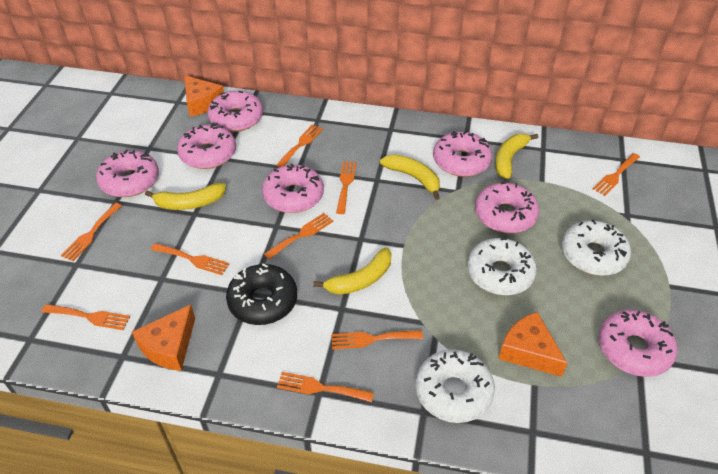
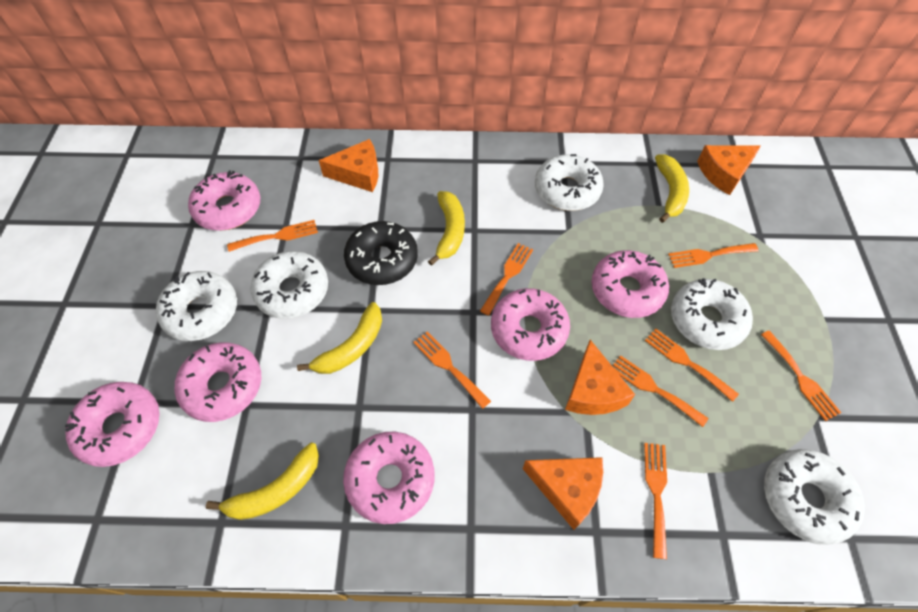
orange cheese: [132,304,195,371] [184,75,224,117] [498,312,568,377] = 3 -> [319,139,378,192] [523,457,603,530] [565,340,635,415] [697,145,761,195] = 4
orange fork: [42,304,130,330] [61,203,122,261] [151,243,229,275] [264,213,333,259] [276,124,323,167] [277,372,374,402] [331,330,423,350] [336,161,357,214] [593,153,640,196] = 9 -> [227,220,318,252] [413,331,491,409] [480,243,533,316] [613,355,709,427] [644,443,667,559] [645,329,739,402] [668,243,759,268] [761,330,841,421] = 8
pink donut: [96,150,159,197] [177,123,236,169] [208,91,263,132] [262,164,324,213] [433,131,492,177] [475,182,539,233] [598,309,677,377] = 7 -> [65,382,160,467] [175,342,261,422] [188,171,260,231] [343,432,435,524] [491,288,570,361] [591,250,669,318] = 6
white donut: [415,349,495,423] [467,238,537,295] [562,219,631,276] = 3 -> [156,271,237,341] [250,251,328,319] [535,154,604,211] [671,278,753,350] [764,449,865,545] = 5

